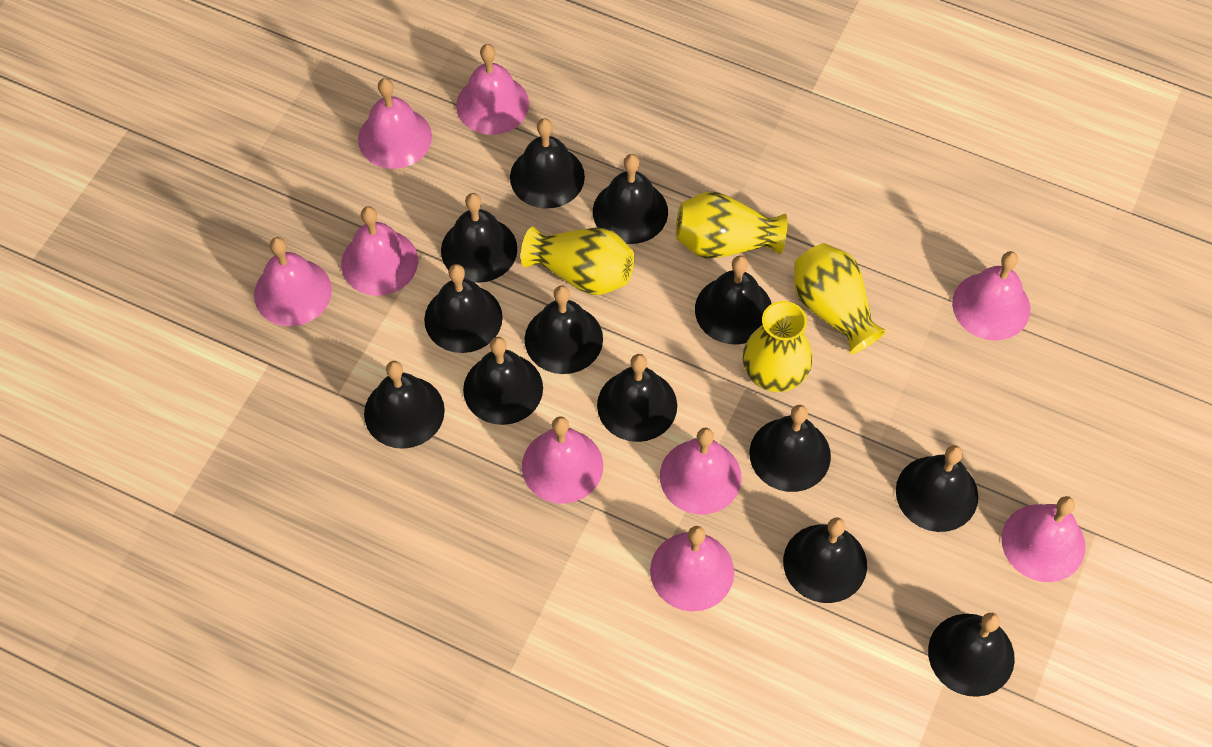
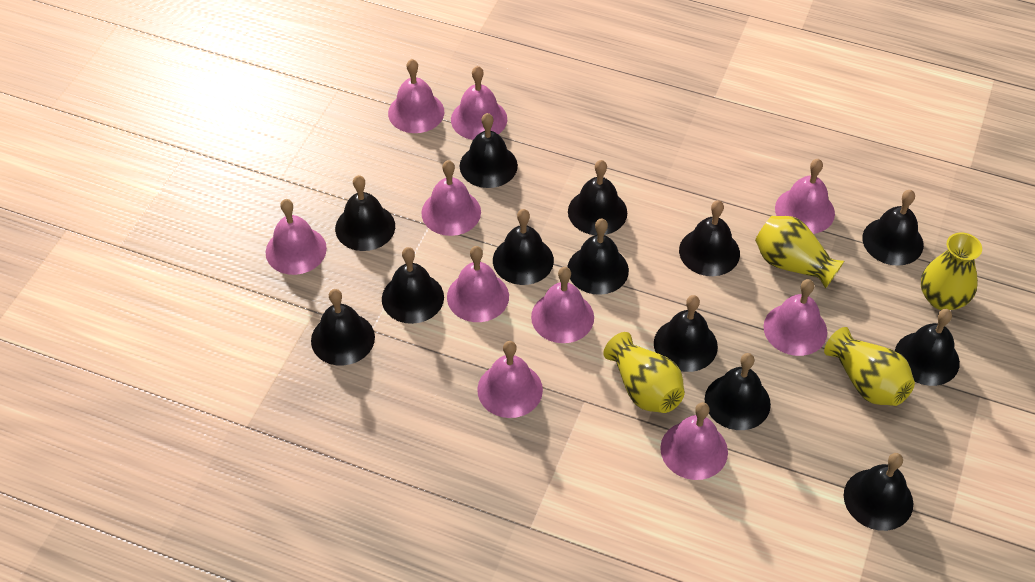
pink bell: [254,237,332,326] [341,206,418,296] [358,78,432,169] [456,44,529,135] [522,416,603,503] [650,526,734,611] [660,428,742,514] [952,251,1030,340] [1001,496,1086,582] = 9 -> [265,199,327,275] [388,59,444,133] [421,160,481,236] [447,246,509,322] [451,66,507,140] [477,341,543,418] [531,267,594,343] [660,402,728,480] [763,279,827,356] [775,159,835,234] = 10

